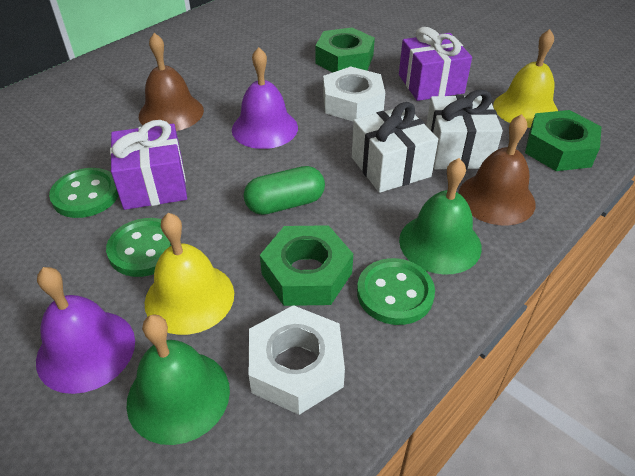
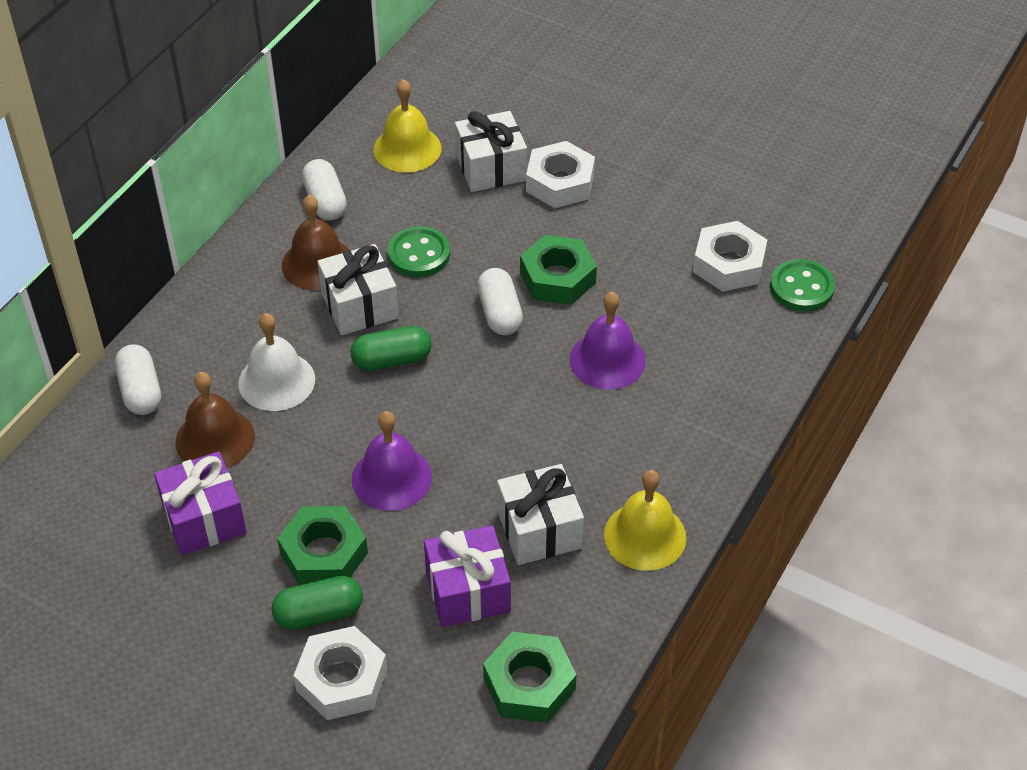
green bell: [126,314,230,445] [399,158,482,275] = 2 -> none = 0
green button: [49,168,118,218] [106,218,171,277] [357,258,435,325] = 3 -> [388,226,450,277] [770,259,835,311] = 2
green capsule: [244,166,325,215] = 1 -> [271,576,363,630] [351,326,432,371] = 2
white bell: none = 0 -> [238,313,315,411] = 1
white capsule: none = 0 -> [115,344,161,415] [302,159,347,221] [477,268,523,336] = 3
white gift: [352,102,438,193] [426,90,503,169] = 2 -> [317,244,399,335] [455,111,527,192] [497,464,584,565] = 3
white nut: [249,305,345,415] [323,66,385,121] = 2 -> [293,626,387,720] [526,141,595,208] [693,221,767,292] = 3

